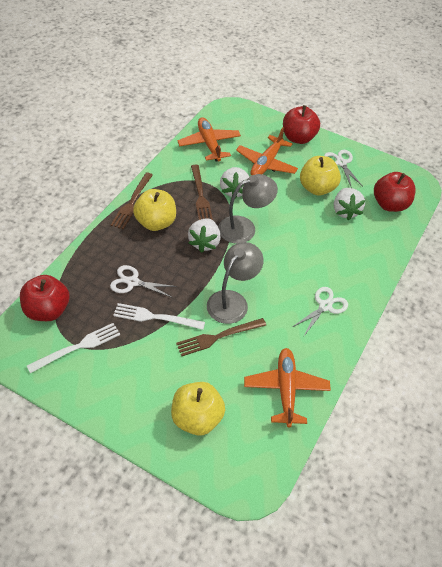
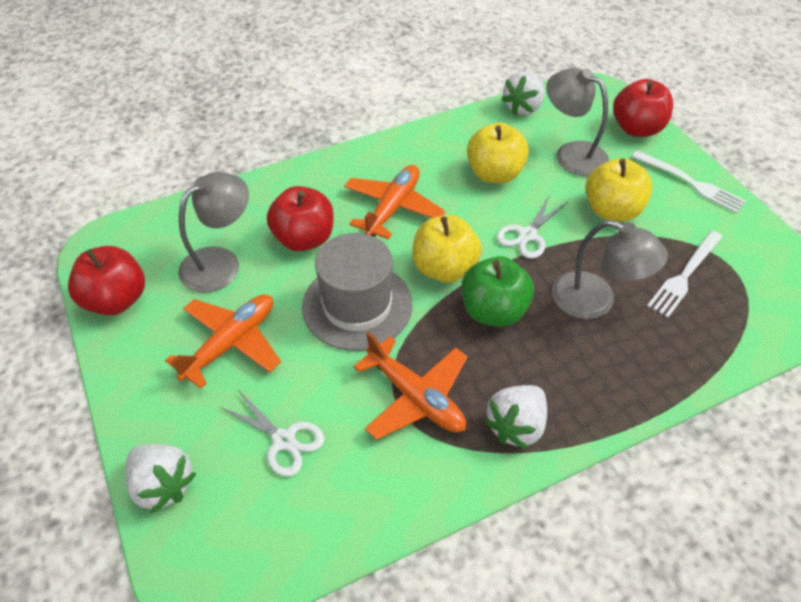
brown fork: [111,172,153,229] [176,318,266,356] [191,165,213,220] = 3 -> none = 0
green apple: none = 0 -> [462,256,534,327] = 1
grey hat: none = 0 -> [302,233,413,351] = 1
grey lamp: [207,242,263,324] [218,174,278,244] = 2 -> [178,172,249,292] [546,68,609,176] [552,220,668,319] = 3
white scissors: [110,265,177,298] [292,287,348,336] [324,150,362,188] = 3 -> [220,390,325,477] [496,195,568,259] = 2

